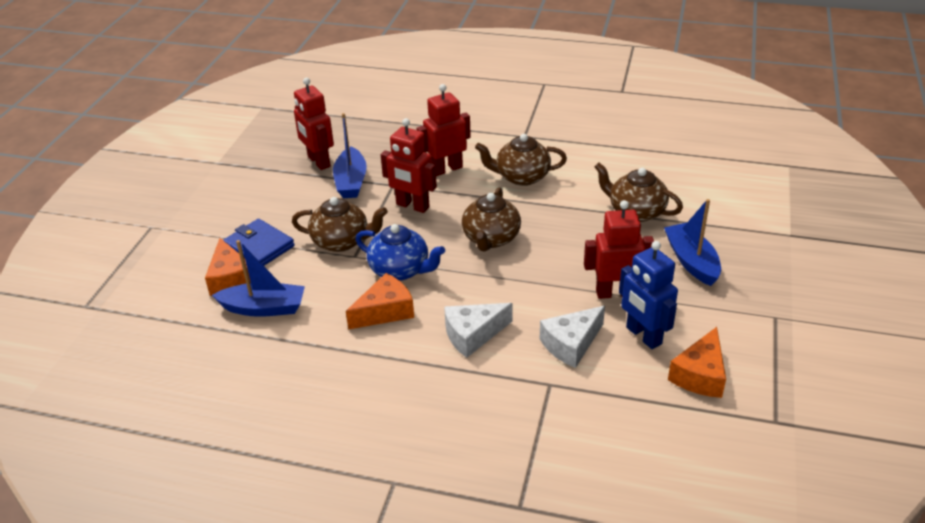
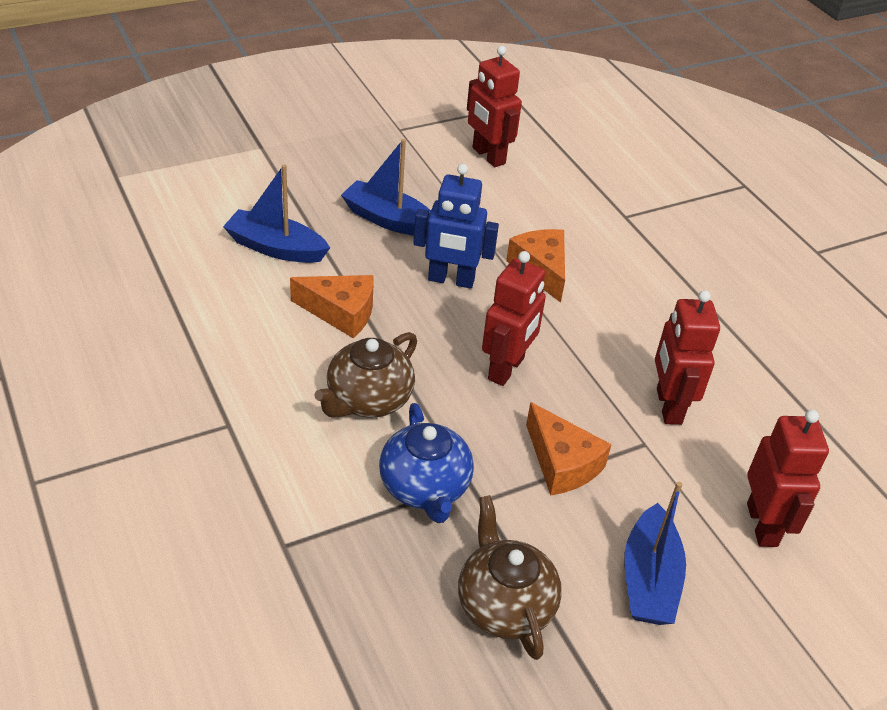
blue wallet: [223,219,295,266] = 1 -> none = 0
brown teapot: [292,197,388,252] [462,187,521,251] [475,134,567,186] [594,163,683,222] = 4 -> [314,332,417,418] [458,495,562,660] = 2
white cheese: [444,303,513,358] [540,306,605,368] = 2 -> none = 0

